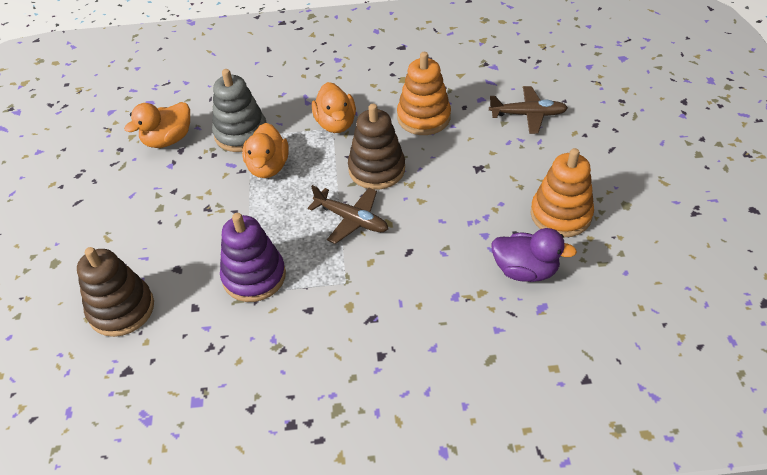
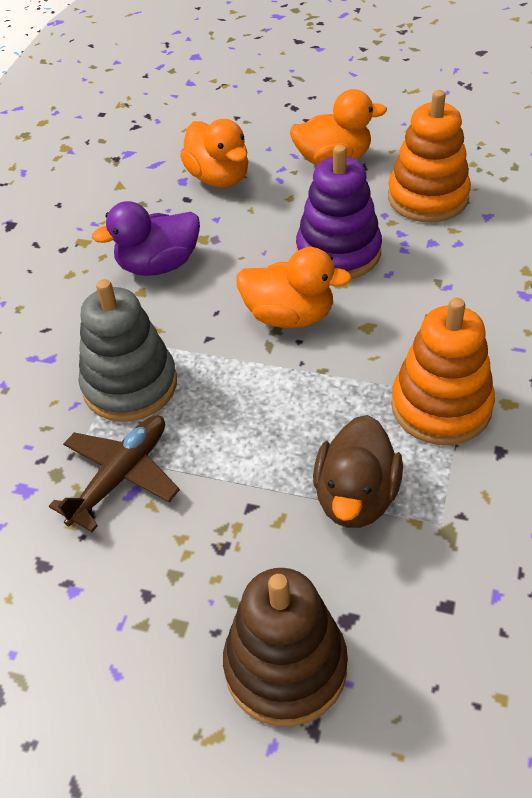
brown duck: none = 0 -> [313,415,403,528] = 1
brown plane: [308,185,388,244] [489,86,568,134] = 2 -> [49,415,180,532] = 1
brown stacking toy: [77,247,154,337] [348,104,405,190] = 2 -> [223,568,348,727] = 1

